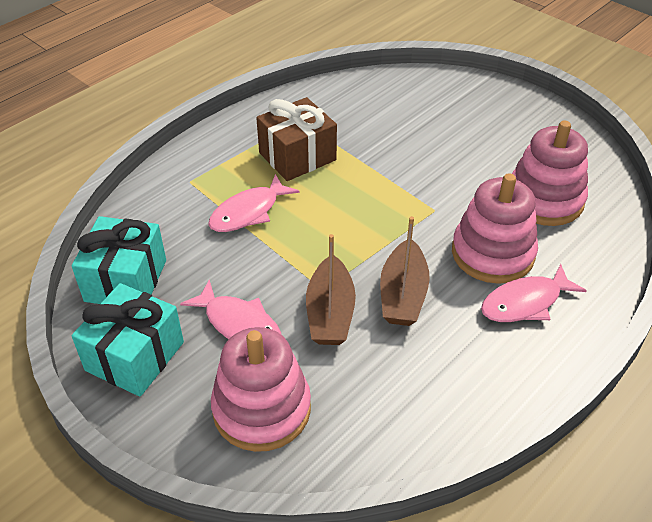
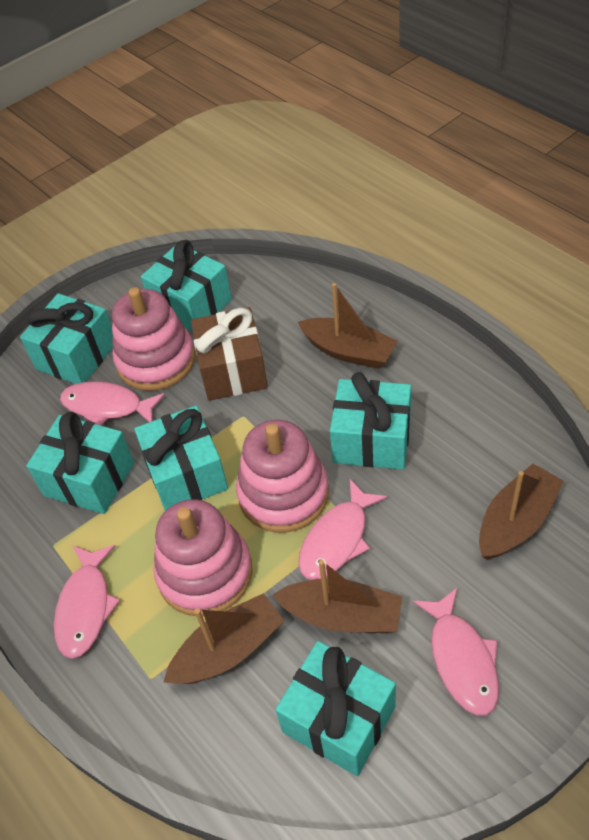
brown boat: [306,234,356,345] [380,216,430,326] = 2 -> [164,593,284,684] [273,560,402,633] [298,283,398,369] [479,464,564,560] = 4
pink fish: [180,280,281,339] [208,174,300,232] [481,264,587,322] = 3 -> [54,545,120,659] [60,381,165,425] [298,479,387,580] [413,587,499,715] = 4
turquoise gift: [72,216,166,304] [72,283,184,397] = 2 -> [20,293,113,384] [26,411,134,514] [134,405,228,511] [141,240,232,332] [276,641,396,776] [330,372,411,469] = 6

